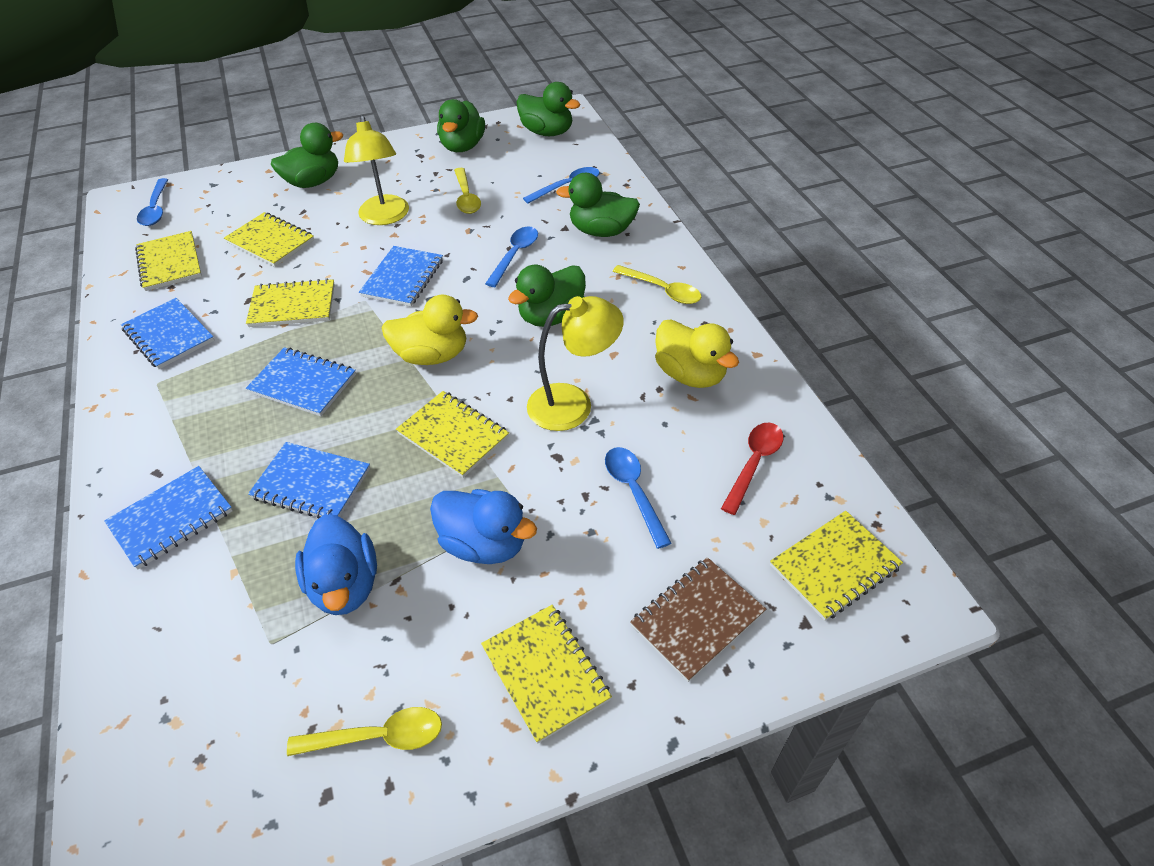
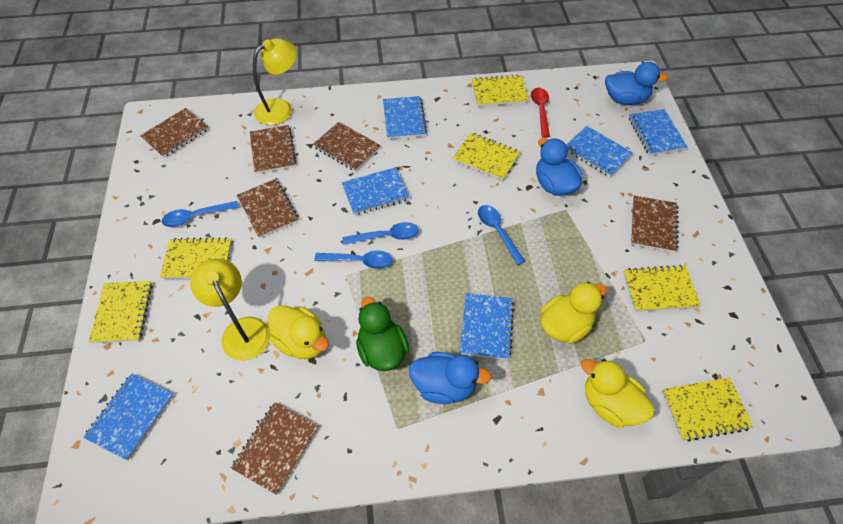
blue duck: [295,514,377,615] [430,489,537,564] = 2 -> [409,352,491,404] [536,138,583,196] [605,62,668,105] = 3
blue notebook: [104,466,233,569] [121,298,214,369] [246,347,356,416] [248,442,370,519] [359,246,443,307] = 5 -> [83,373,174,460] [342,167,409,215] [383,96,427,139] [460,293,514,360] [566,126,633,177] [629,109,687,156] = 6
brown notebook: [630,557,766,682] = 1 -> [140,108,209,158] [231,402,319,495] [237,179,299,238] [250,125,297,174] [313,122,380,171] [631,196,679,253] = 6
green duck: [271,123,343,188] [437,99,485,152] [508,265,586,327] [516,82,580,136] [556,173,640,237] = 5 -> [356,297,409,371] = 1
yellow duck: [382,295,478,365] [655,319,739,388] = 2 -> [268,305,329,359] [541,282,607,344] [581,359,655,428] = 3
yellow spoon: [287,707,442,756] [454,168,481,214] [612,265,702,304] = 3 -> none = 0

